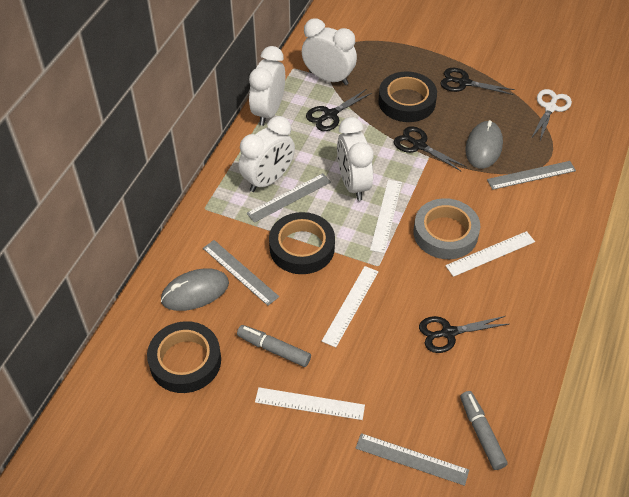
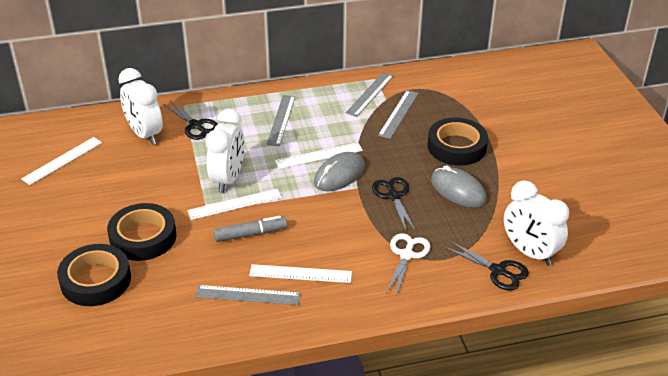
black scissors: [306,89,372,131] [394,126,467,172] [419,316,509,353] [441,68,515,95] = 4 -> [163,100,218,140] [372,177,416,232] [444,241,529,291] = 3
grey marker: [237,325,311,367] [460,391,508,470] = 2 -> [214,216,287,242] = 1
grey tape: [413,198,480,259] = 1 -> none = 0
white clock: [239,116,295,192] [249,46,285,126] [302,18,357,85] [337,117,374,201] = 4 -> [118,68,163,145] [206,109,244,193] [504,181,569,266] = 3

